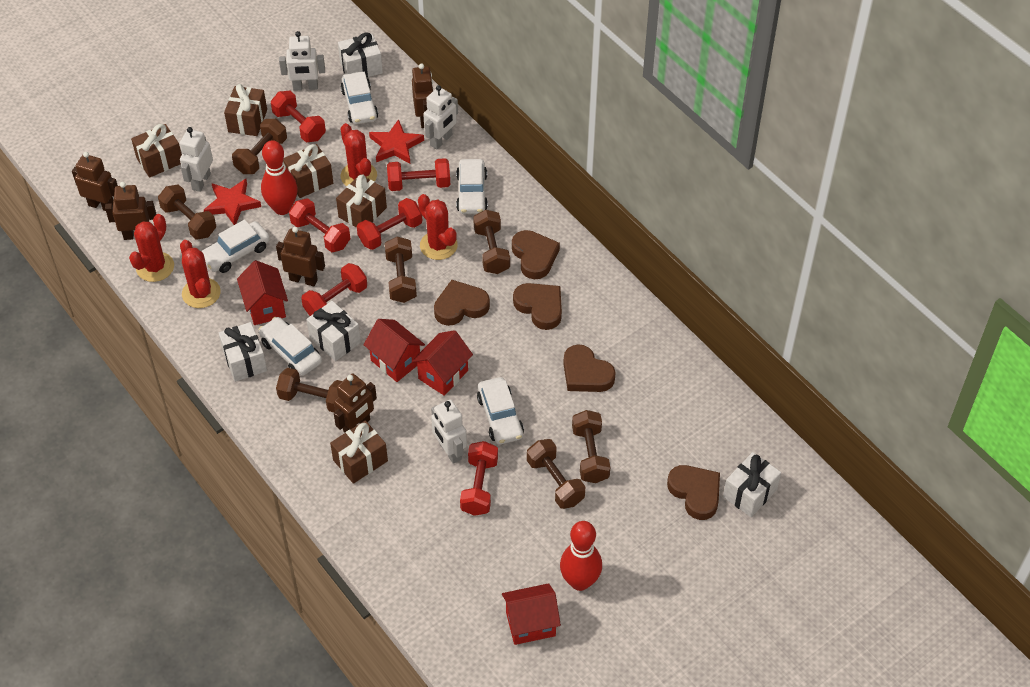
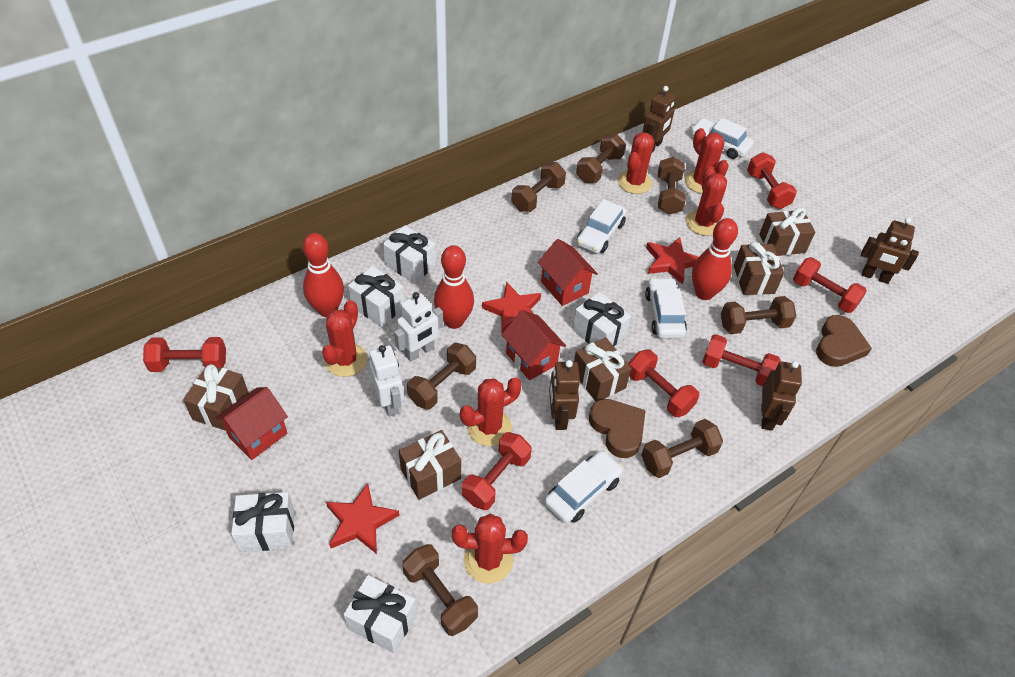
brown heart: [434,280,490,326] [512,230,560,279] [513,283,562,330] [563,345,616,392] [667,465,720,520] = 5 -> [589,399,646,458] [816,315,872,367] = 2
brown robot: [72,152,118,211] [105,182,156,240] [276,227,325,286] [334,374,377,433] [412,63,433,128] = 5 -> [549,360,580,430] [643,86,675,152] [762,361,802,431] [861,217,919,284] = 4
red bowling pin: [261,140,297,215] [560,521,602,591] = 2 -> [303,233,344,317] [434,245,474,329] [692,218,738,300] = 3
red cactus: [129,214,174,282] [180,240,221,308] [340,123,377,186] [418,194,458,260] = 4 -> [322,300,367,377] [452,514,528,584] [460,377,522,446] [618,132,654,194] [685,128,729,194] [686,167,727,236] = 6
red house: [237,260,288,325] [363,319,425,382] [412,330,473,396] [502,583,561,645] = 4 -> [215,387,288,460] [502,310,566,380] [538,239,598,306] = 3
red star: [204,179,261,225] [369,119,424,164] = 2 -> [326,483,399,554] [482,282,541,333] [646,237,698,285] = 3
white car: [201,219,270,273] [259,317,322,376] [340,72,378,124] [456,159,488,214] [477,377,524,444] = 5 -> [544,451,623,523] [577,199,627,253] [645,277,687,338] [691,118,754,159] = 4
white gift: [219,322,267,382] [306,301,361,361] [338,32,383,78] [723,452,781,517] = 4 -> [231,492,295,552] [343,575,417,653] [348,266,404,327] [383,225,436,284] [572,292,631,346] = 5
white robot: [180,127,213,192] [279,31,325,91] [423,85,458,149] [431,399,467,464] = 4 -> [369,345,404,417] [394,292,443,362] = 2

